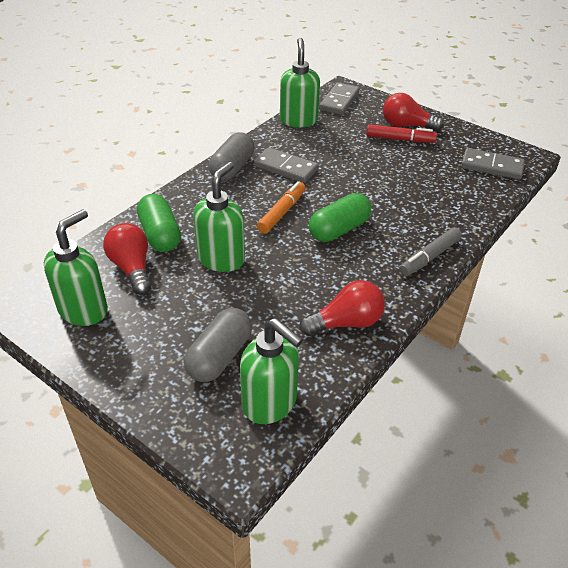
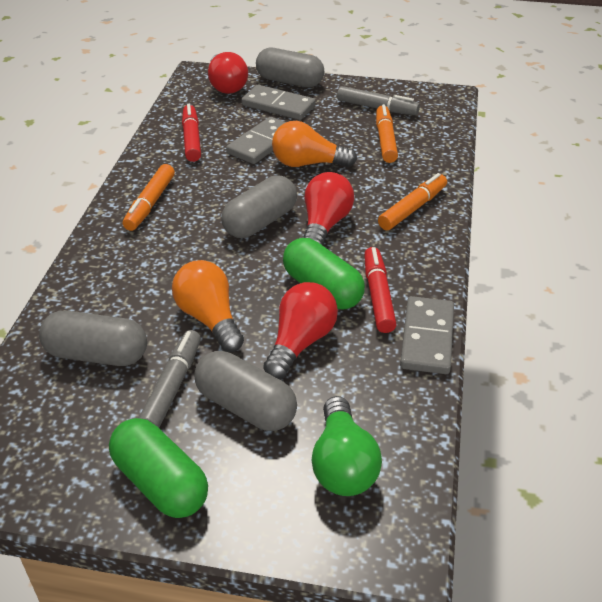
green light bulb: none = 0 -> [311,396,382,496] = 1
green soap dispenser: [44,209,108,326] [193,162,245,272] [240,318,303,424] [280,38,320,127] = 4 -> none = 0
grey capsule: [184,308,252,382] [209,132,255,181] = 2 -> [39,311,147,366] [195,351,297,431] [221,176,297,238] [256,48,324,87] = 4
grey marker: [399,227,462,276] = 1 -> [139,330,201,428] [337,86,420,115] = 2
orange light bulb: none = 0 -> [172,260,244,352] [272,121,357,167] = 2
orange marker: [257,181,306,234] = 1 -> [123,164,175,231] [376,104,398,163] [378,173,447,231] = 3
red marker: [366,124,437,143] = 1 -> [182,104,201,162] [364,247,397,333] = 2

